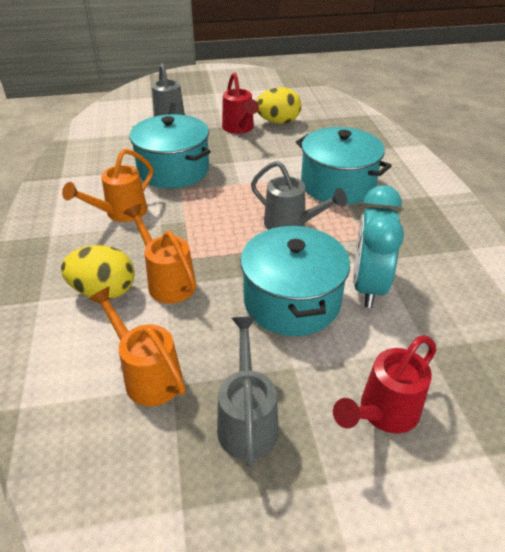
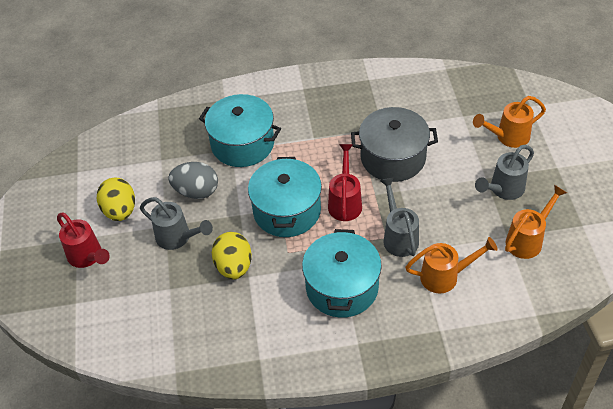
grey egg: none = 0 -> [169,162,218,199] = 1
grey pot: none = 0 -> [351,107,438,182] = 1
turquoise clock: [353,185,404,308] = 1 -> none = 0

